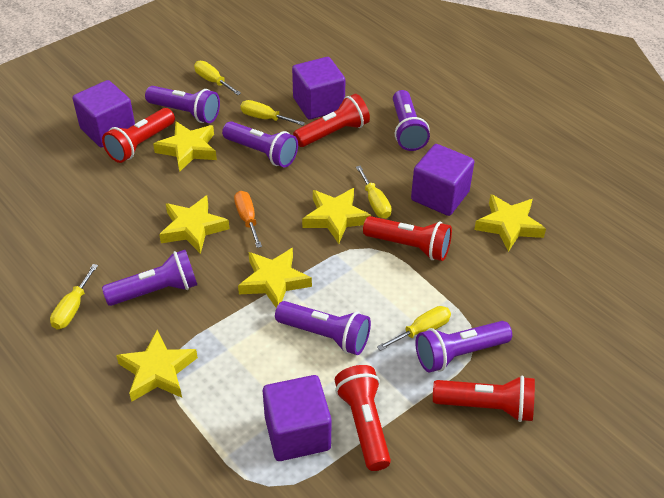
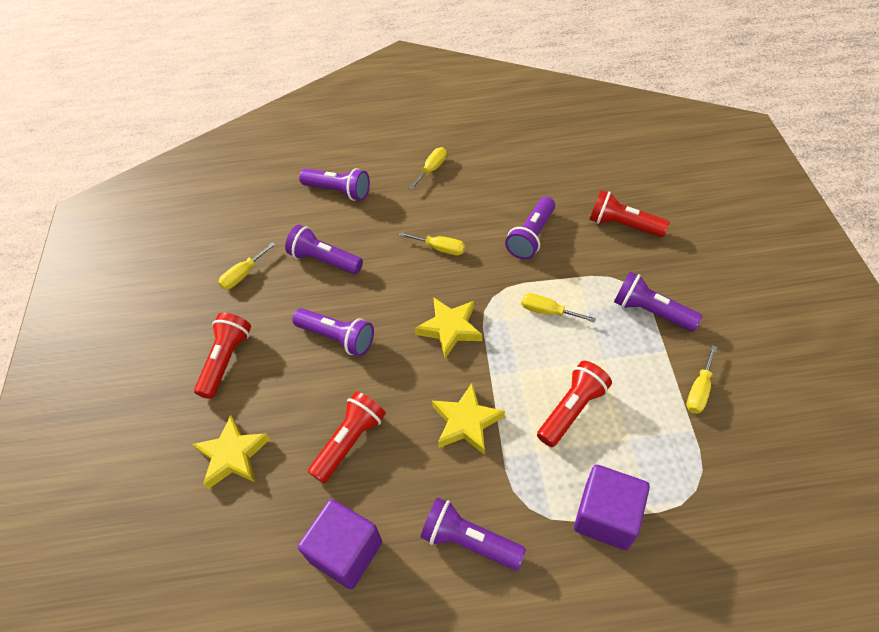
orange screwdriver: [234,191,262,248] = 1 -> none = 0
purple cube: [73,80,135,148] [263,375,332,461] [292,57,346,120] [411,144,474,216] = 4 -> [298,499,382,589] [574,465,650,550] = 2
red flashlight: [102,108,175,163] [293,94,370,147] [334,365,391,471] [363,216,452,261] [433,376,535,422] = 5 -> [194,313,251,399] [308,391,386,483] [537,361,612,447] [589,190,670,237] = 4
yellow star: [116,330,198,402] [153,121,217,172] [159,195,230,254] [238,248,312,308] [302,188,371,244] [474,194,546,252] = 6 -> [192,415,270,489] [415,297,482,359] [432,383,505,455] = 3

